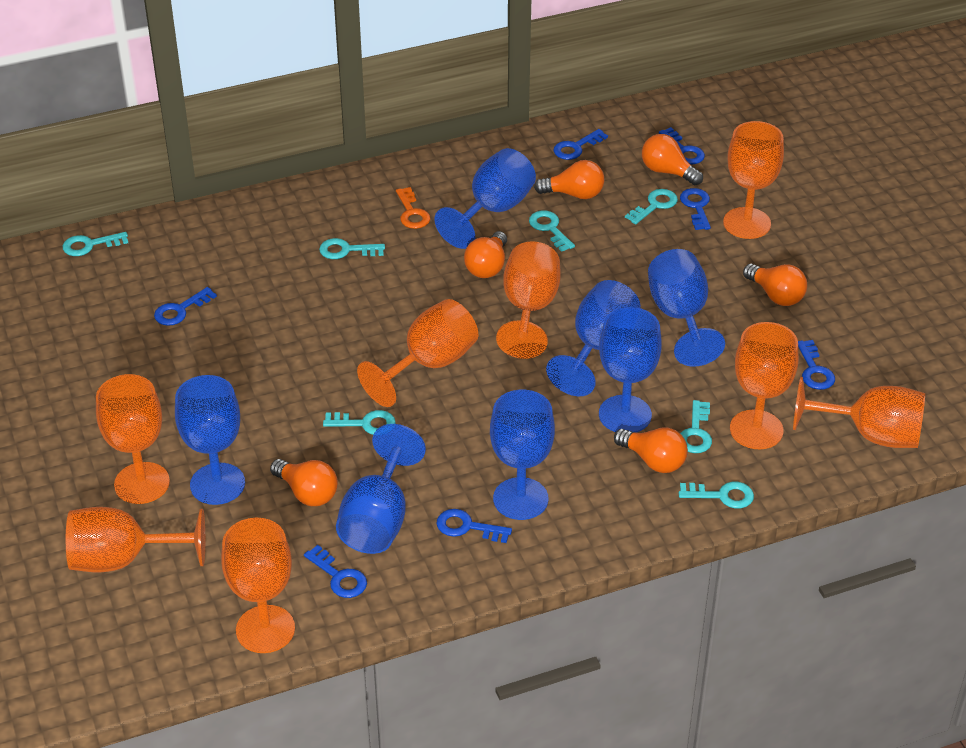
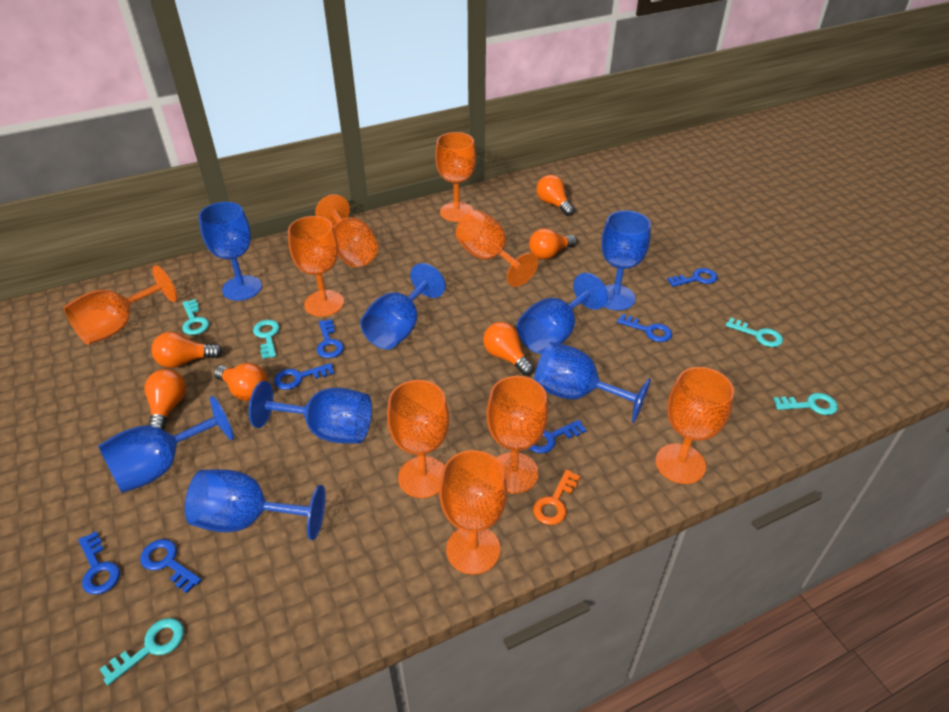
blue goblet: [175,375,245,505] [336,424,426,554] [434,148,536,249] [490,390,555,520] [546,280,641,396] [599,307,662,433] [648,249,725,367] = 7 -> [98,396,234,493] [185,469,326,540] [199,202,262,301] [249,381,372,443] [360,263,446,349] [517,273,608,354] [534,342,651,423] [601,210,651,311] = 8
orange goblet: [66,507,205,572] [96,374,170,504] [221,518,295,653] [357,299,478,407] [496,241,561,359] [723,121,784,239] [730,322,799,449] [793,377,925,448] = 8 -> [64,265,177,345] [288,216,344,317] [315,194,378,267] [387,380,449,498] [435,132,476,222] [439,450,507,574] [456,210,538,287] [486,376,548,494] [656,367,734,484] = 9
turquoise key: [63,232,128,256] [319,238,385,259] [323,410,396,435] [529,210,575,252] [625,189,678,224] [679,482,754,508] [680,400,712,453] = 7 -> [99,618,184,685] [182,299,209,335] [253,320,280,359] [726,318,783,347] [773,393,838,415] = 5

